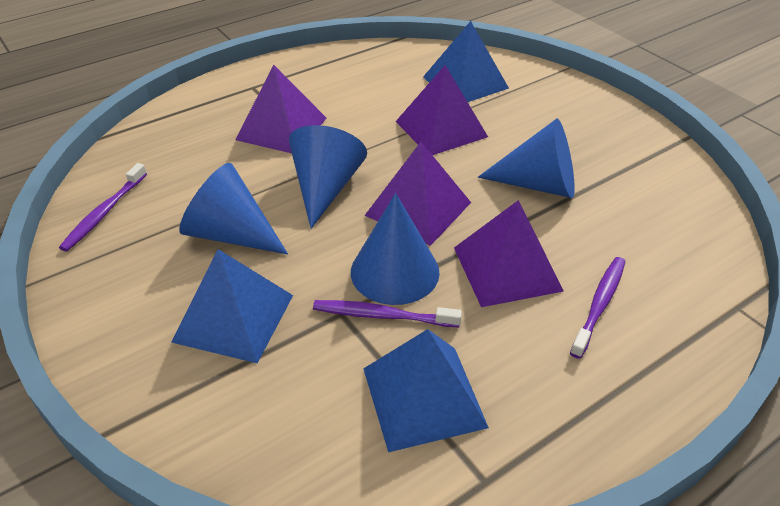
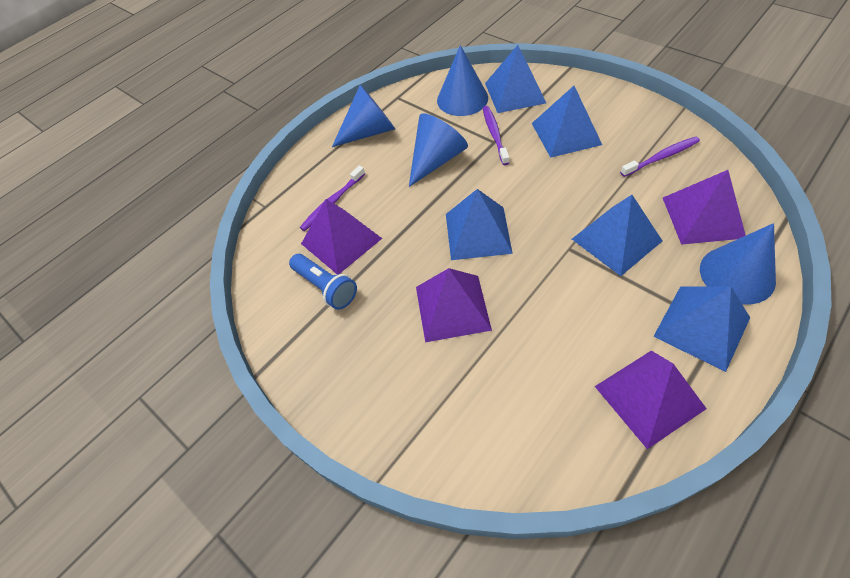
blue flashlight: none = 0 -> [289,254,357,310] = 1
blue pyramid: [171,249,293,363] [363,329,489,452] [423,21,509,102] = 3 -> [446,189,513,260] [485,45,546,113] [532,86,602,158] [572,195,663,276] [653,286,750,372] = 5

